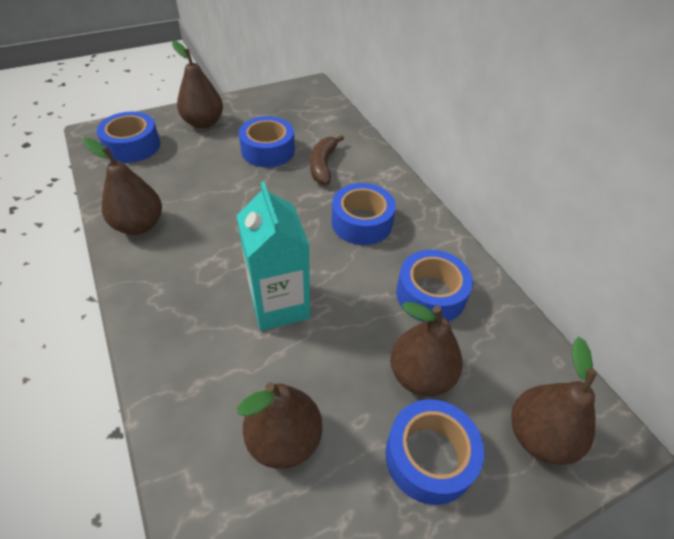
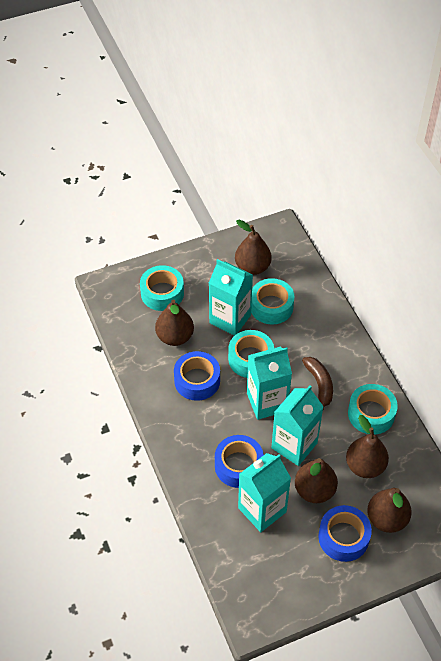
blue tape: [97,112,160,163] [239,116,295,167] [331,183,396,245] [385,399,484,505] [396,250,473,322] = 5 -> [174,351,220,401] [215,435,264,488] [318,505,372,562] = 3
turquoise carton: [237,181,310,331] = 1 -> [209,259,253,336] [238,453,291,532] [247,347,292,420] [272,386,324,466] = 4
turquoise tape: none = 0 -> [140,265,184,311] [228,330,274,378] [251,278,295,325] [348,384,398,435] = 4

